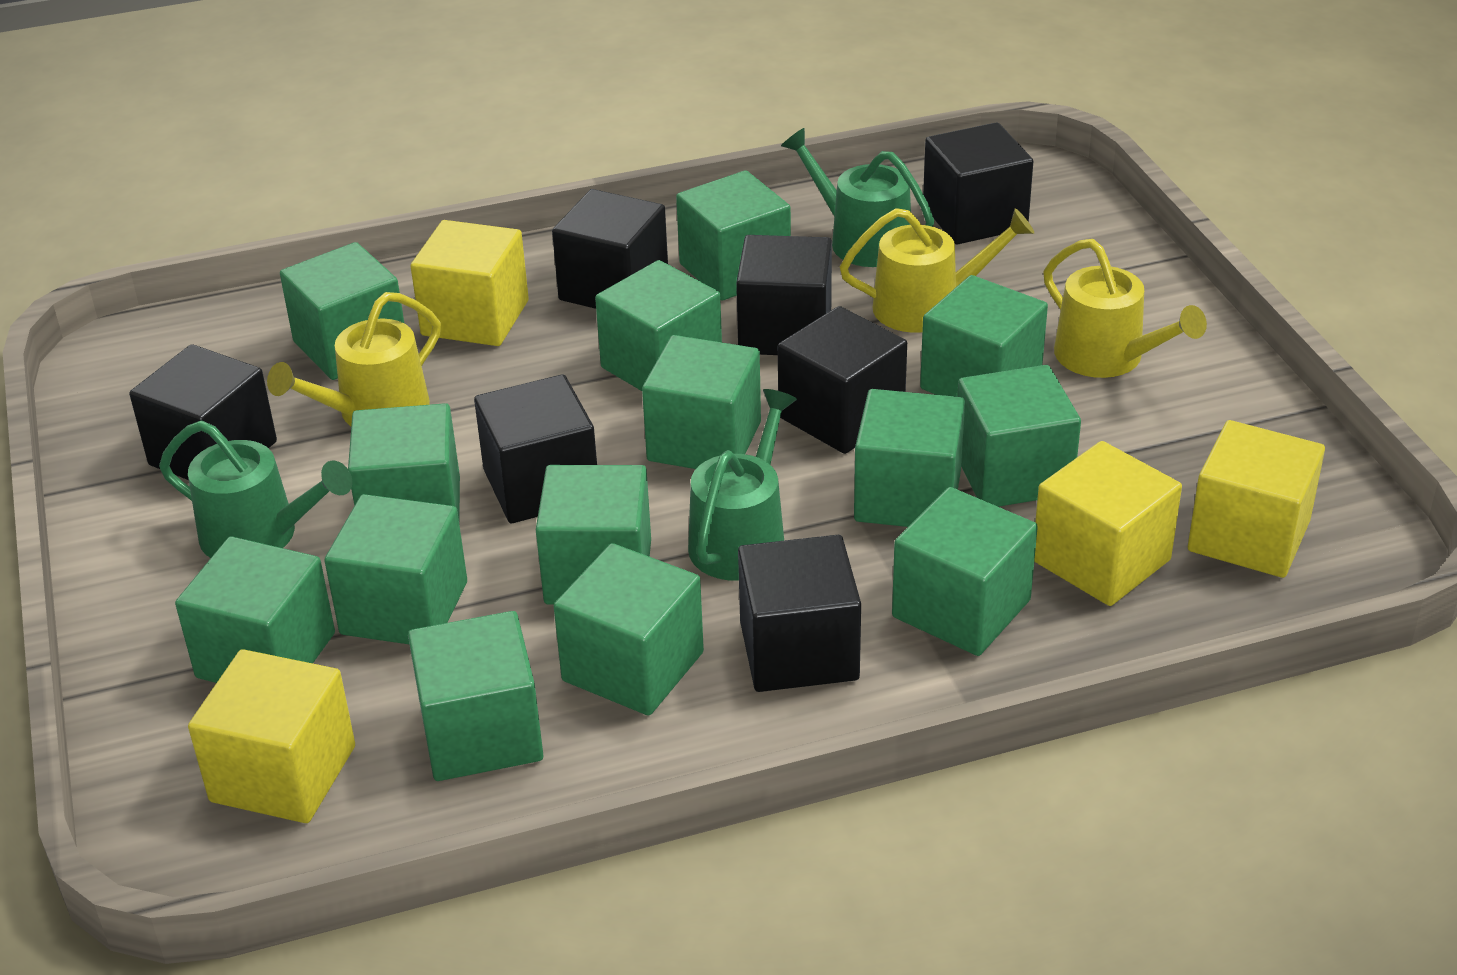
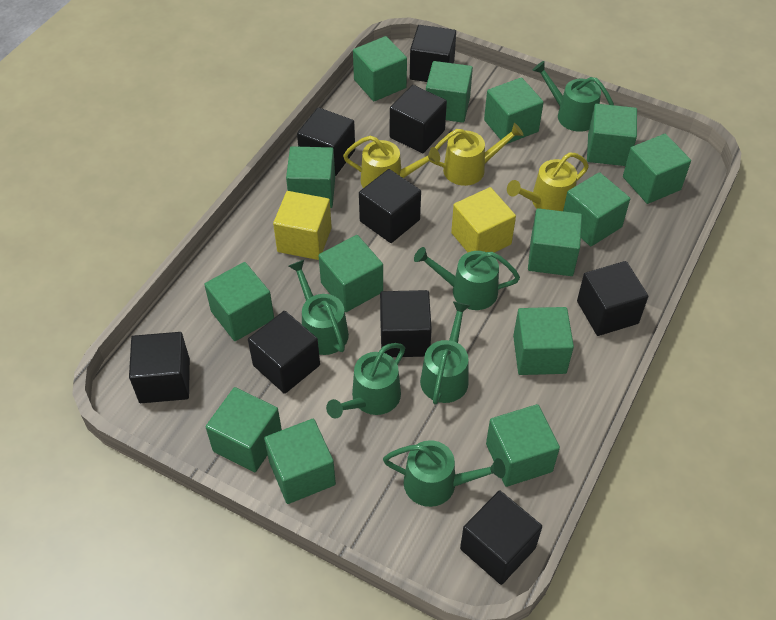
black cube: [129,344,277,480] [474,374,597,523] [552,189,668,309] [736,235,832,355] [738,535,861,692] [778,306,907,454] [923,122,1033,245] = 7 -> [129,332,190,403] [248,311,320,394] [297,107,355,176] [359,169,421,243] [380,290,432,357] [390,85,447,153] [410,25,456,82] [460,490,542,585] [577,261,648,336] = 9
green watering can: [159,421,352,558] [688,389,797,581] [781,128,934,267] = 3 -> [289,260,349,355] [326,343,405,418] [383,440,505,507] [414,247,520,310] [420,302,470,405] [532,61,614,132] = 6
yellow cube: [188,649,355,823] [411,220,529,346] [1034,441,1182,606] [1188,420,1325,578] = 4 -> [273,191,332,260] [451,187,516,253] = 2

